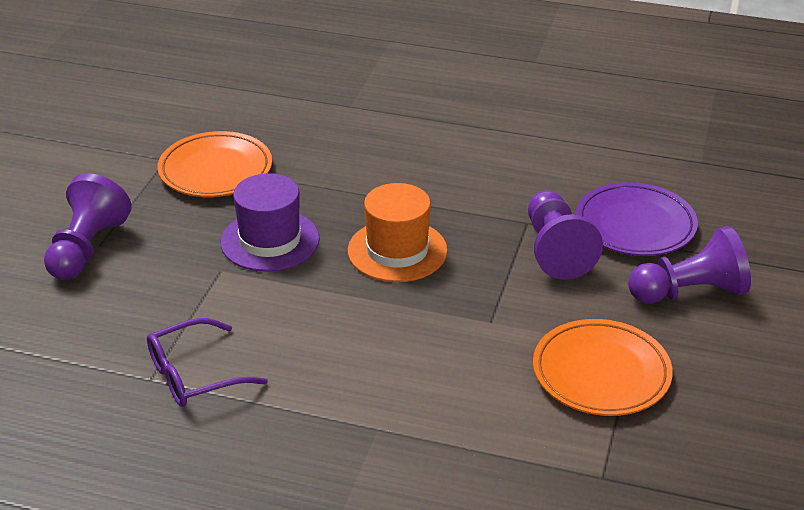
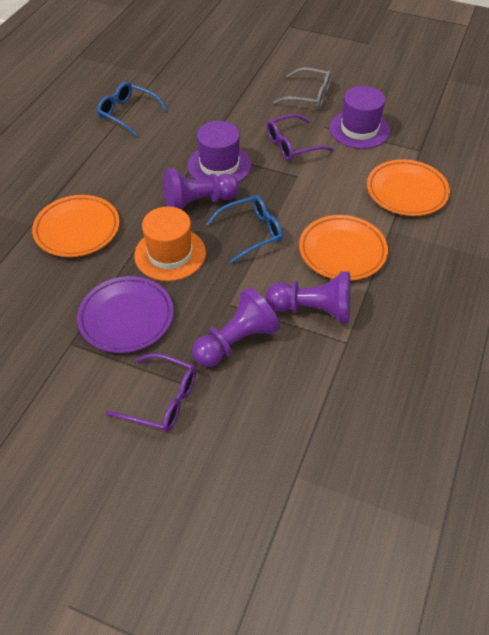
blue glasses: none = 0 -> [97,82,168,137] [207,195,283,263] = 2
grey glasses: none = 0 -> [273,68,331,109] = 1
orange plate: [157,131,272,197] [533,319,673,416] = 2 -> [32,195,120,257] [299,215,388,281] [367,159,450,216] = 3
purple glasses: [147,318,268,407] = 1 -> [106,353,196,432] [266,114,334,161] = 2
purple hat: [220,173,320,272] = 1 -> [188,121,251,183] [329,86,390,149] = 2

